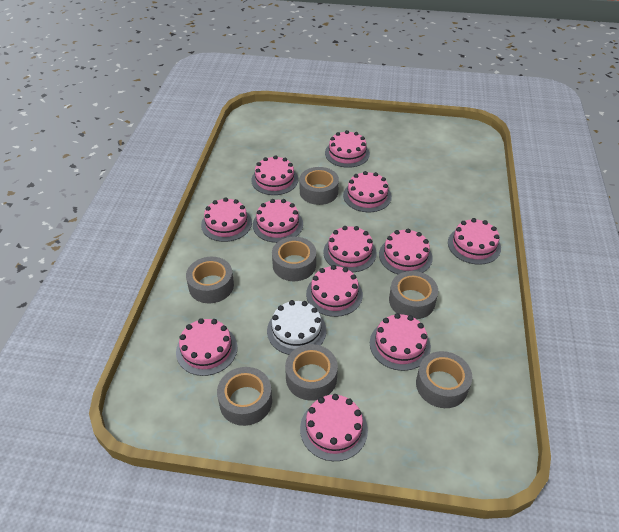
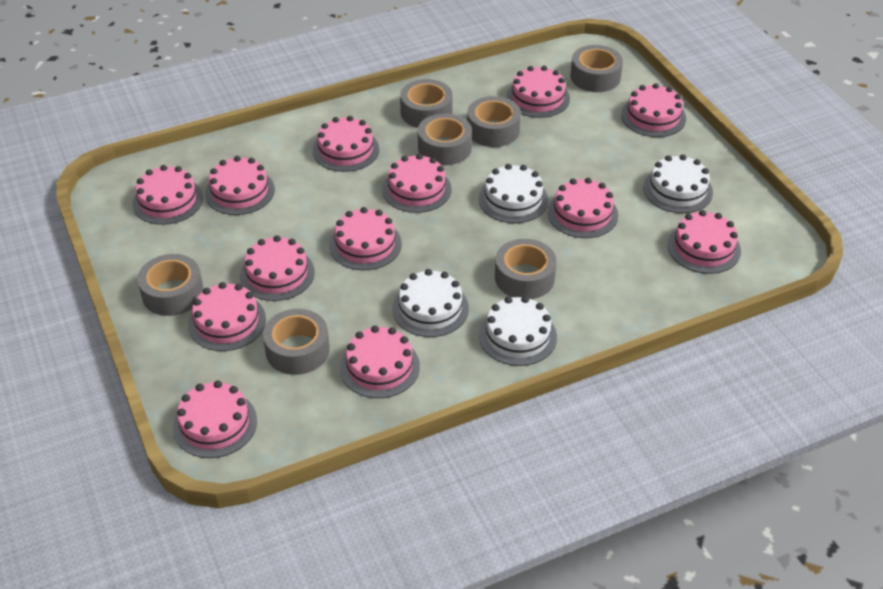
pink cake: [176,318,238,376] [201,198,252,242] [251,155,298,195] [253,199,303,243] [300,394,368,461] [306,265,363,317] [323,226,377,272] [325,130,370,168] [343,171,392,212] [370,313,431,371] [379,229,433,274] [448,218,501,265] = 12 -> [132,165,203,225] [173,381,257,458] [188,282,266,351] [205,156,275,215] [240,235,315,301] [313,116,379,172] [329,207,402,270] [340,326,420,398] [382,154,452,213] [506,66,570,118] [547,178,618,238] [621,83,686,137] [667,210,741,274] = 13
white cake: [267,300,326,355] = 1 -> [392,269,469,337] [479,164,548,223] [479,296,557,366] [643,154,713,213] = 4

